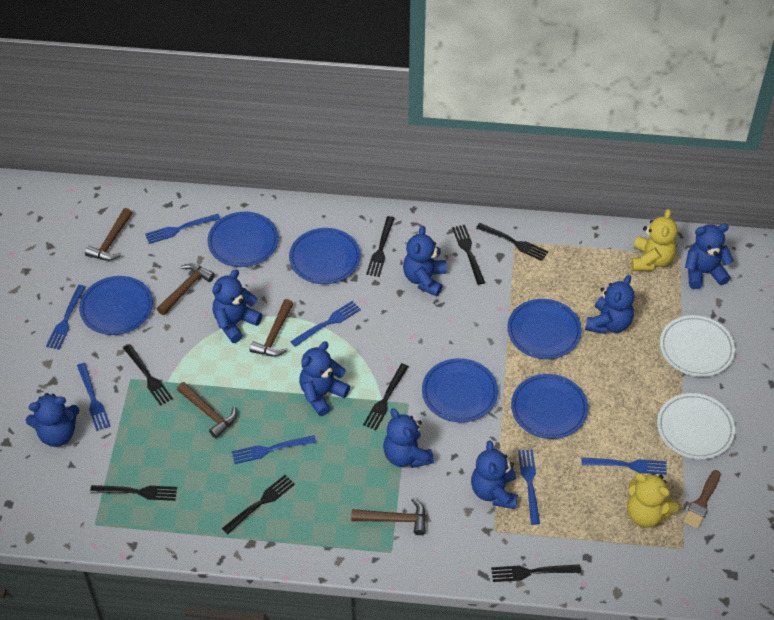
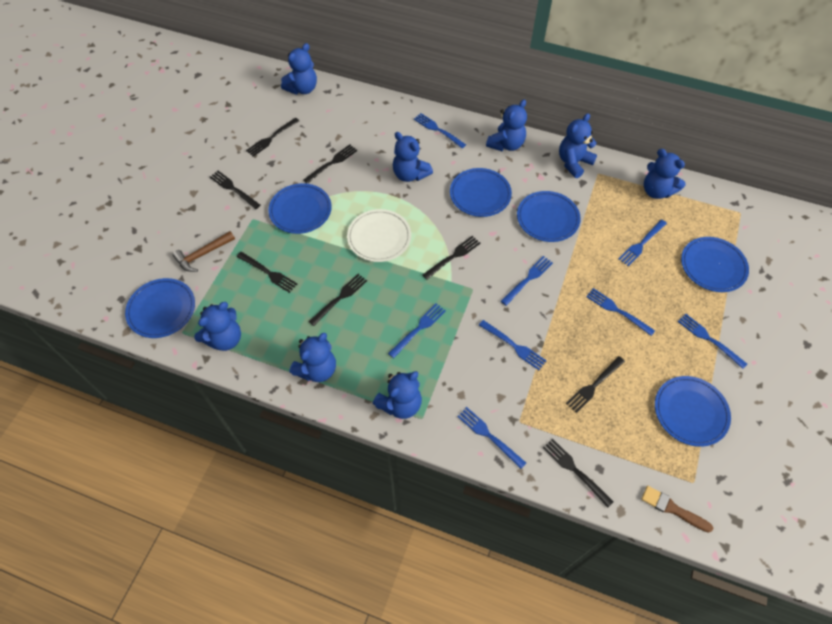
blue fork: [46,285,86,350] [77,363,110,431] [145,214,220,244] [232,435,316,464] [290,301,361,347] [518,449,540,525] [581,457,667,475] = 7 -> [388,303,446,358] [414,113,466,148] [457,407,526,469] [479,320,547,370] [501,256,553,306] [586,288,655,336] [619,220,667,266] [678,314,747,369] = 8
brown hammer: [85,208,132,261] [157,264,215,315] [177,382,237,438] [250,299,293,357] [351,498,426,535] = 5 -> [173,231,235,272] = 1
white plate: [657,393,735,459] [660,315,735,377] = 2 -> [347,209,411,262] = 1
yellow teddy bear: [627,473,679,528] [631,209,678,271] = 2 -> none = 0

